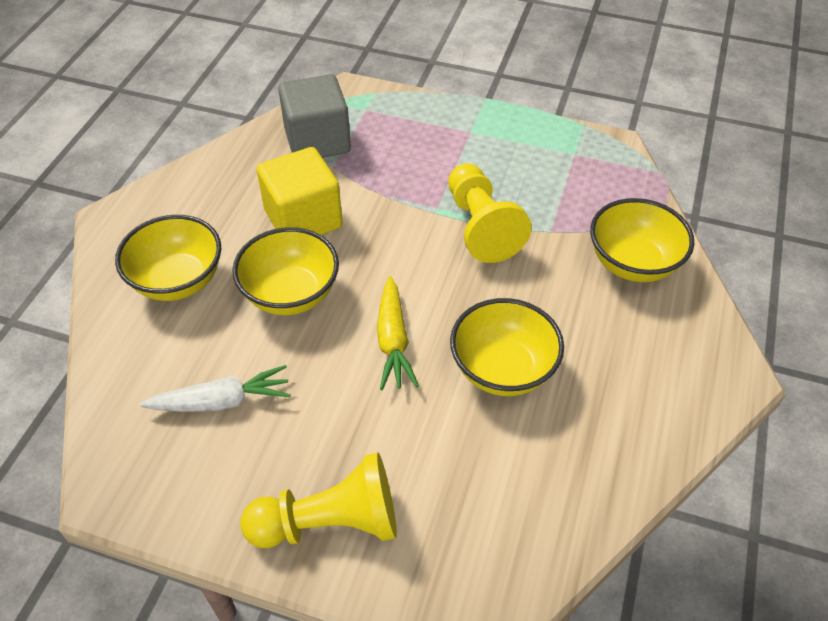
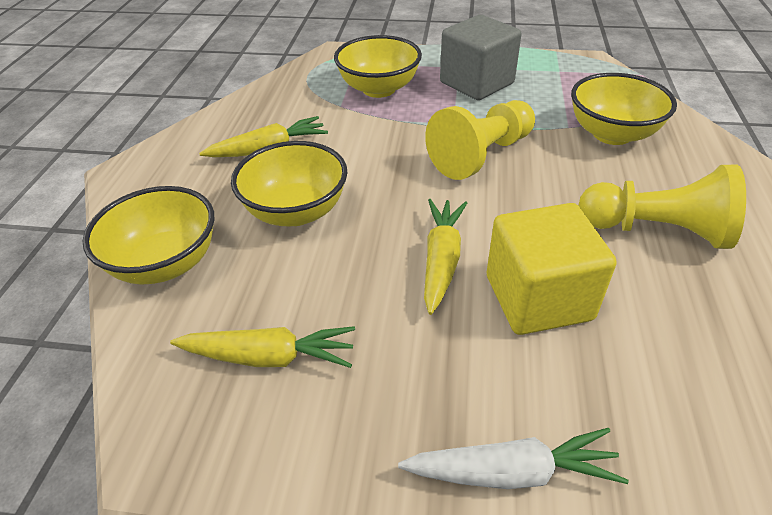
yellow carrot: [377,276,419,390] = 1 -> [170,326,355,368] [199,116,328,157] [424,199,467,315] = 3

